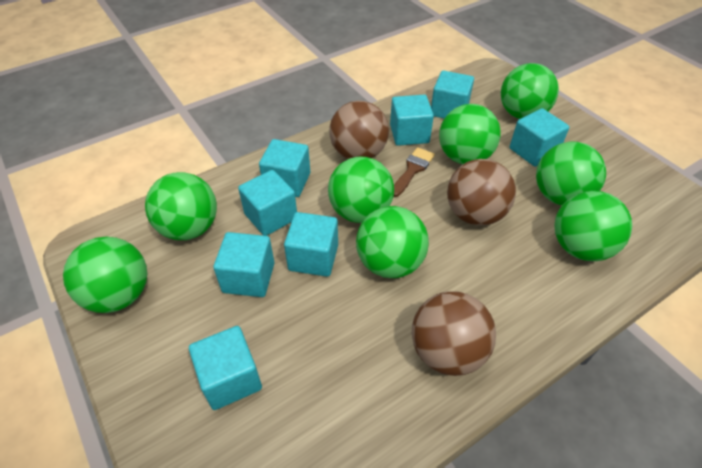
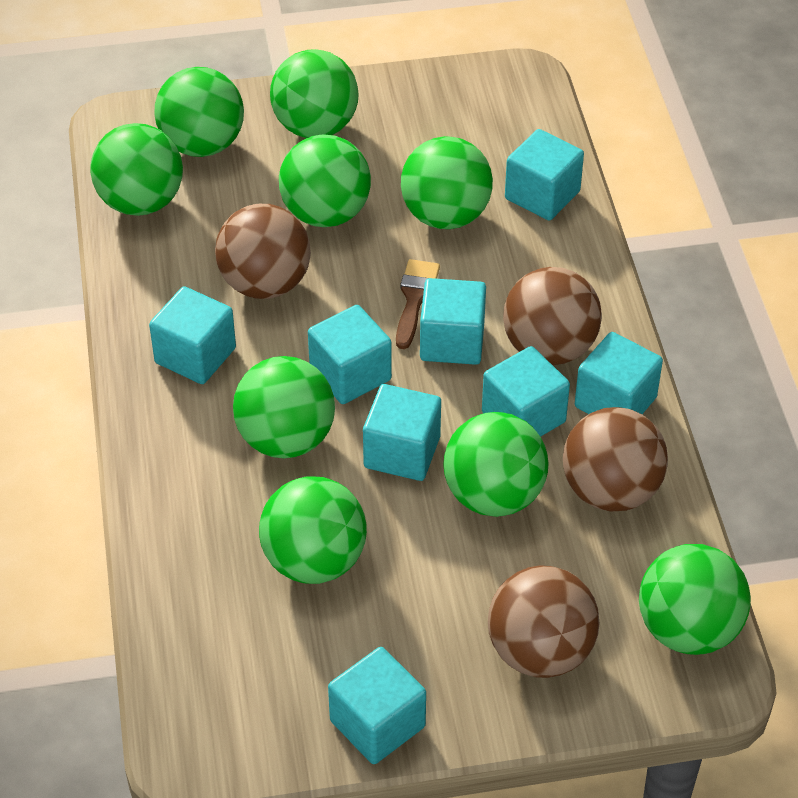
brown ball: [330,101,389,159] [412,291,496,376] [447,159,516,225] = 3 -> [215,204,311,299] [488,565,599,678] [503,267,602,365] [563,407,668,512] = 4
green ball: [63,237,147,313] [145,172,217,240] [328,157,394,223] [356,206,429,278] [439,104,501,164] [501,63,559,119] [536,141,606,206] [554,191,632,261] = 8 -> [90,123,183,216] [154,67,244,157] [233,356,335,458] [259,476,367,584] [270,49,359,138] [279,135,371,227] [401,136,493,229] [443,412,548,517] [639,544,751,655] = 9

